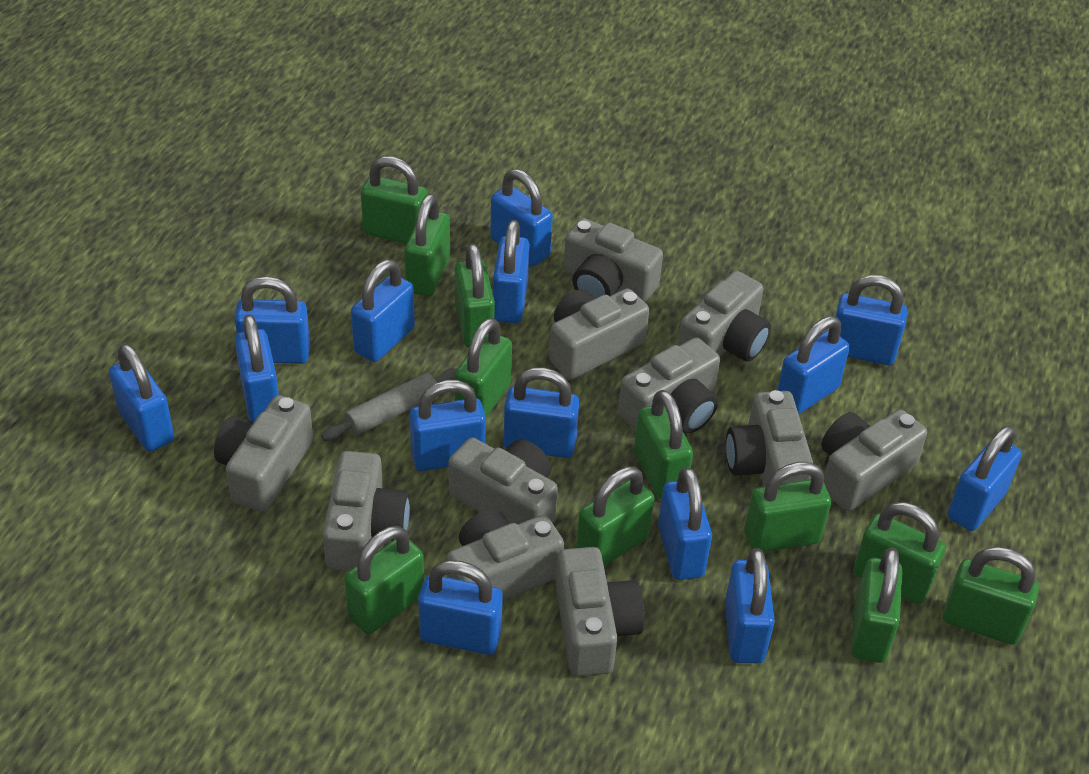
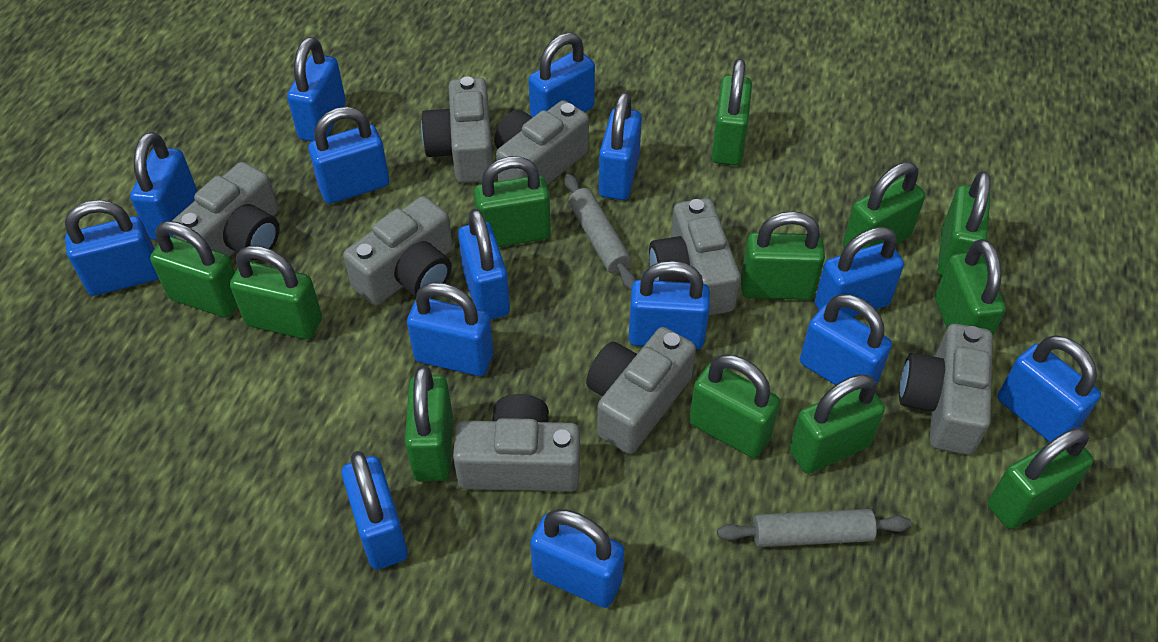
green padlock: [344,526,424,634] [361,156,428,244] [405,194,450,296] [455,244,495,348] [455,318,512,417] [576,466,655,566] [634,390,693,500] [745,462,831,552] [851,547,903,663] [854,502,945,604] [943,547,1039,645] = 11 -> [150,221,238,318] [230,245,322,339] [405,366,453,481] [474,156,551,247] [689,354,780,458] [712,58,752,166] [741,211,825,300] [789,374,885,474] [843,162,925,249] [935,239,1006,335] [938,171,990,278] [988,427,1094,529] = 12
grey camera: [214,395,313,512] [322,451,410,571] [446,510,564,601] [448,437,558,524] [549,288,649,380] [555,547,644,676] [563,218,663,302] [618,337,720,433] [677,271,771,362] [726,390,814,486] [821,409,927,511] = 11 -> [172,162,280,260] [343,196,453,305] [421,76,493,183] [453,394,580,492] [494,100,589,185] [586,327,696,454] [649,198,740,315] [899,324,993,455] = 8
grey rolling pin: [321,368,457,441] = 1 -> [564,174,636,290] [717,509,911,547] = 2

